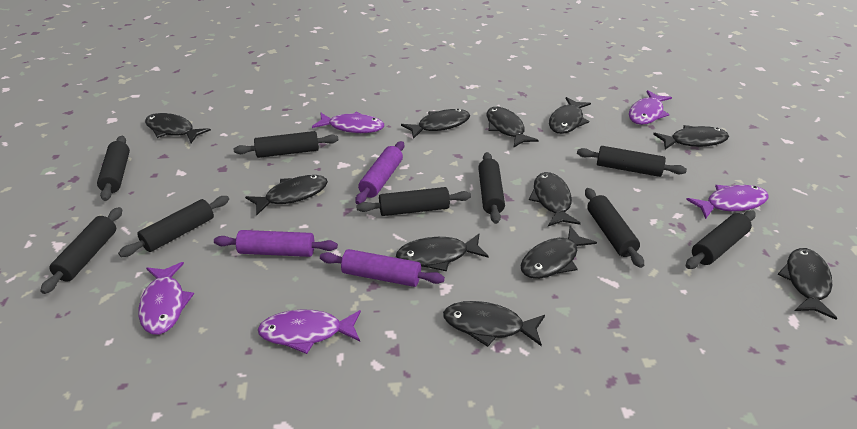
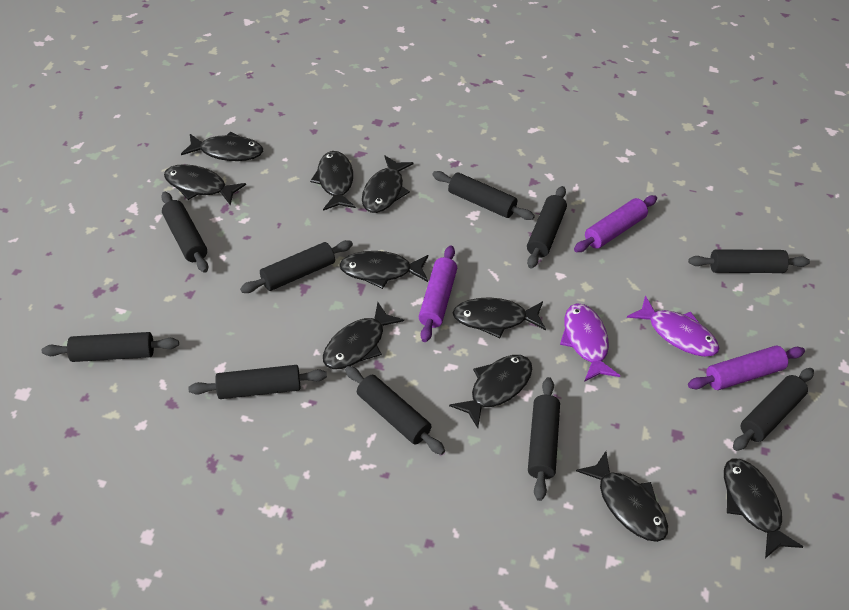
black fish: [145,113,211,143] [245,175,328,215] [396,234,489,272] [401,109,470,139] [443,301,545,347] [487,107,538,147] [521,226,597,279] [529,172,581,226] [549,97,591,134] [653,125,729,150] [778,248,837,320] = 11 -> [164,164,246,206] [181,132,263,161] [310,151,356,211] [323,302,404,369] [340,251,428,289] [362,155,414,213] [449,355,532,428] [453,297,546,338] [576,451,668,542] [724,459,803,559] = 10
black rolling pin: [40,207,122,294] [97,136,130,201] [118,196,229,257] [234,131,338,158] [356,187,471,216] [478,152,505,224] [577,146,687,177] [585,188,644,268] [686,210,756,269] = 9 -> [42,332,179,362] [161,192,208,273] [189,365,327,399] [240,240,353,293] [345,366,445,455] [432,171,535,220] [527,186,567,269] [528,377,560,501] [688,249,810,273] [733,368,814,451] = 10
purple fish: [139,262,194,335] [258,310,361,354] [312,112,384,133] [629,90,672,125] [686,185,769,219] = 5 -> [560,304,620,382] [627,295,719,357] = 2

